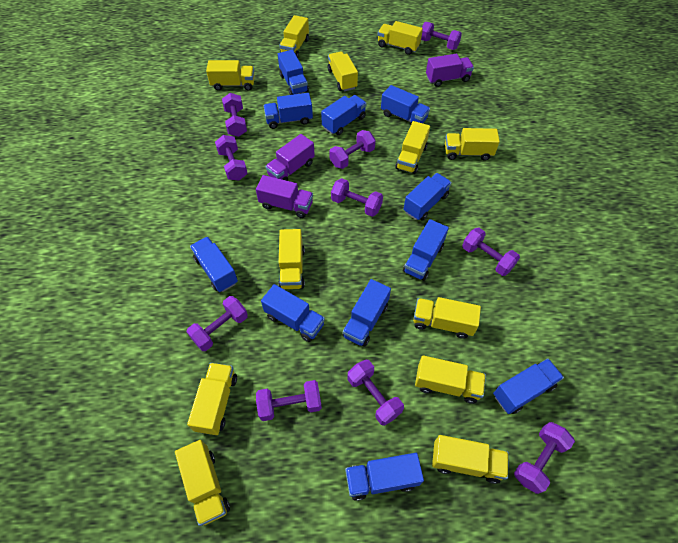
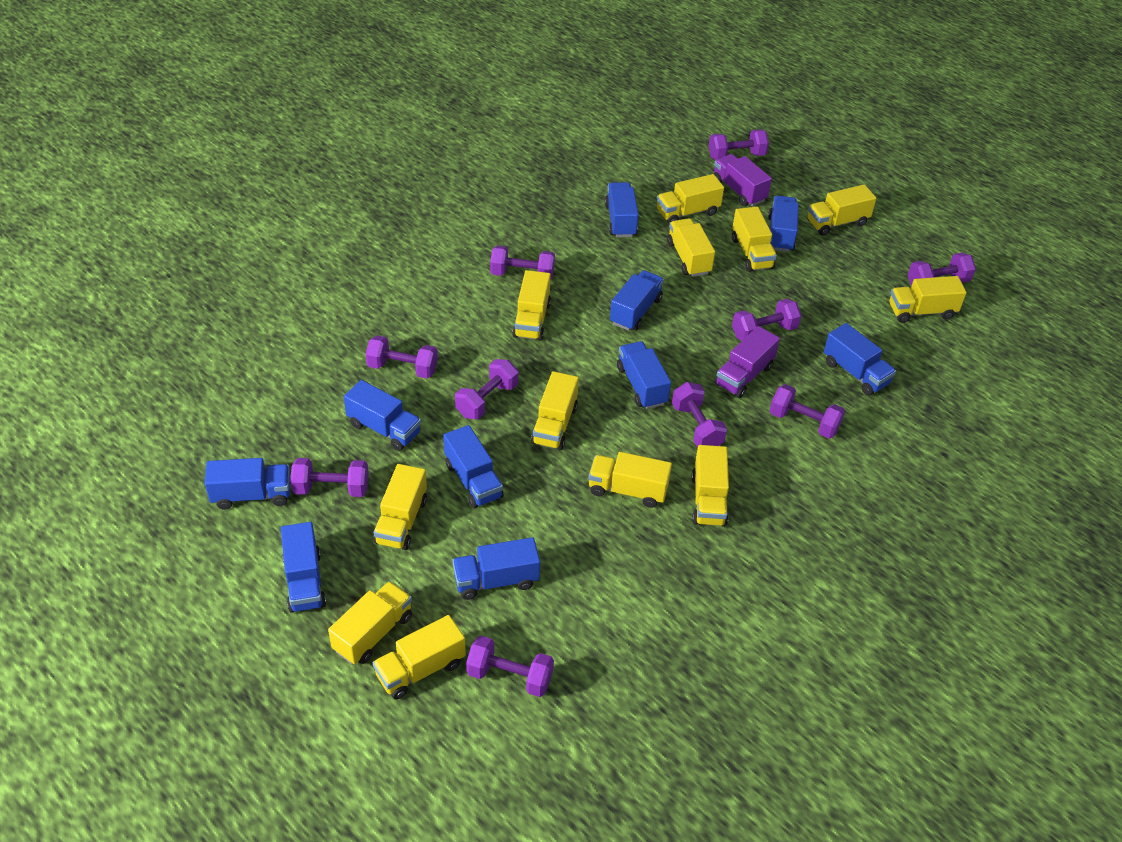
blue truck: [190,237,238,292] [261,284,325,342] [264,93,313,129] [278,50,309,95] [321,95,367,135] [342,279,391,347] [345,453,424,501] [381,85,430,124] [403,219,449,281] [404,173,452,221] [493,358,564,414] = 11 -> [204,458,291,510] [281,522,326,613] [344,380,421,451] [443,425,503,508] [452,537,540,600] [605,182,639,237] [610,270,664,331] [617,341,671,409] [768,196,799,252] [824,323,896,396] = 10
purple truck: [256,175,313,218] [265,134,315,181] [426,54,474,87] = 3 -> [714,154,772,206] [715,326,780,398] = 2

